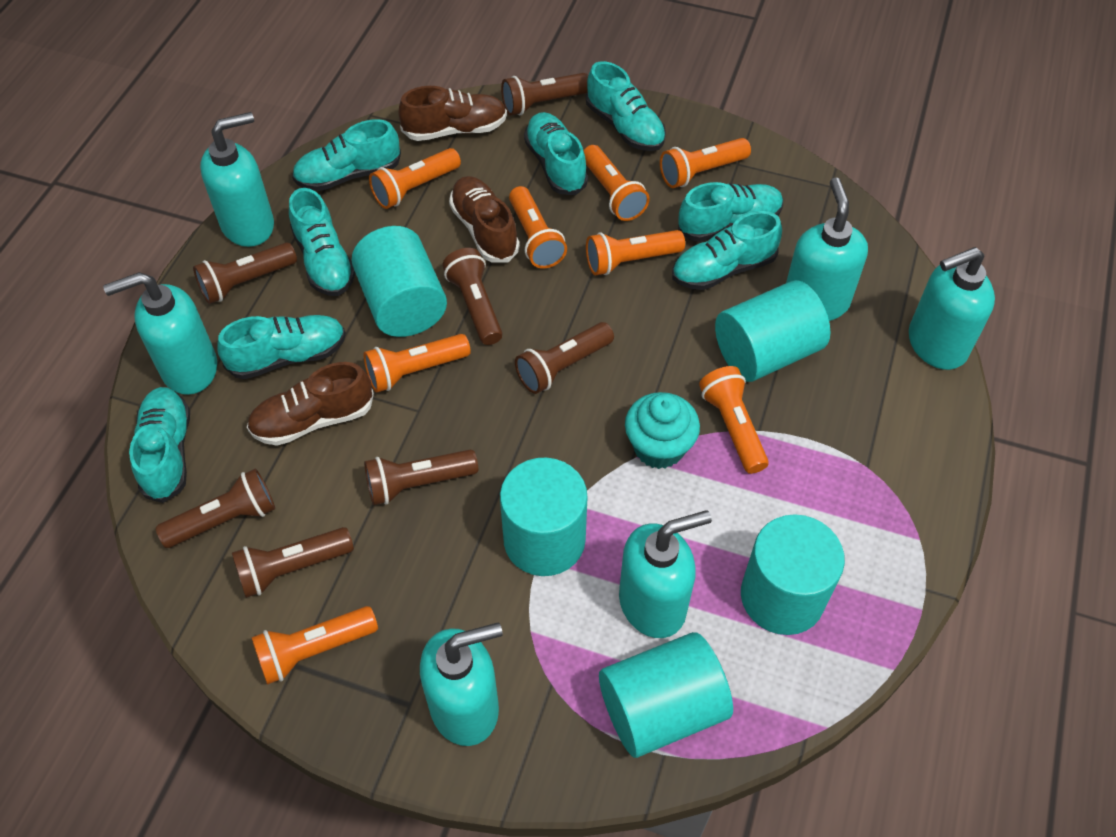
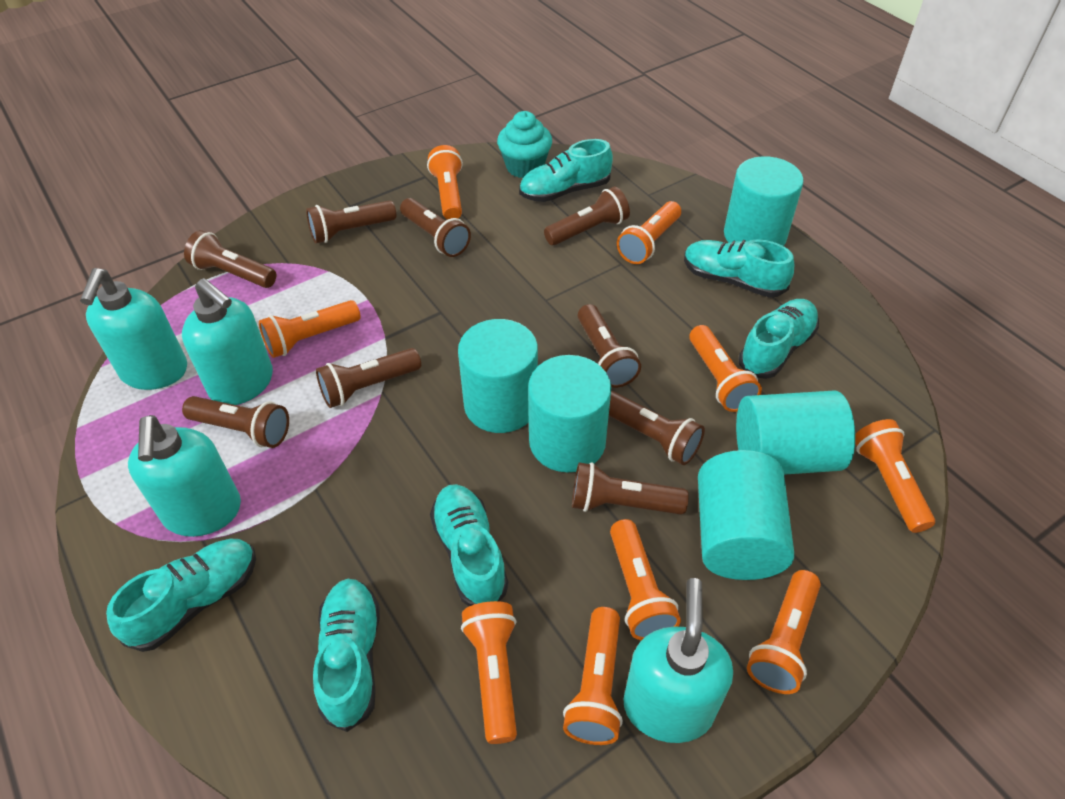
brown flashlight: [156,468,275,548] [193,243,297,304] [232,527,354,598] [364,450,478,505] [442,248,503,345] [501,73,588,116] [515,322,614,394] = 7 -> [182,396,289,448] [184,230,276,288] [306,201,396,243] [316,348,421,408] [400,198,471,257] [544,187,630,245] [572,462,689,514] [578,304,641,388] [609,391,705,465] = 9
brown shoe: [247,362,374,446] [398,86,507,141] [449,176,520,263] = 3 -> none = 0
orange flashlight: [251,606,378,685] [363,334,471,393] [369,148,461,209] [509,186,567,268] [583,145,650,221] [586,230,685,275] [660,138,751,188] [699,366,769,474] = 8 -> [259,300,361,358] [427,145,463,220] [461,601,517,744] [563,607,623,745] [610,519,681,640] [617,201,681,264] [689,325,762,412] [747,570,821,694] [855,419,935,533] = 9
turquoise shoe: [129,387,190,503] [217,315,346,379] [289,188,356,296] [292,119,401,191] [524,112,588,195] [586,61,666,151] [672,211,782,290] [678,182,783,242] = 8 -> [106,539,256,652] [313,579,380,732] [430,484,509,606] [519,139,613,202] [684,239,794,298] [738,299,819,379] = 6
turquoise soap dispenser: [103,272,217,395] [200,112,274,247] [420,622,503,746] [619,510,712,638] [786,178,868,321] [909,247,995,370] = 6 -> [80,268,187,390] [128,415,241,537] [182,278,273,405] [623,578,733,743] = 4

